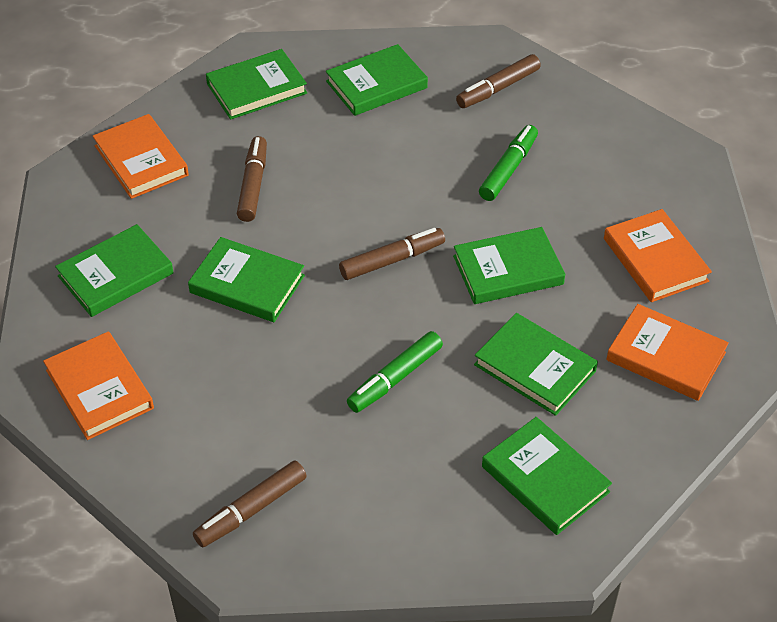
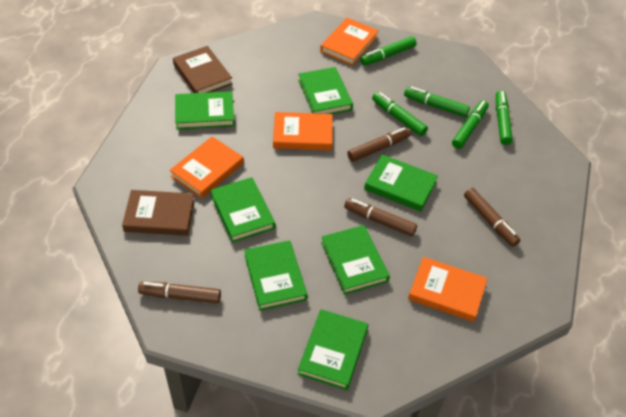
brown book: none = 0 -> [122,190,195,236] [173,46,232,93] = 2
green marker: [347,331,443,413] [479,125,538,201] = 2 -> [360,36,416,66] [372,92,428,136] [404,86,470,117] [452,100,489,149] [496,91,513,145] = 5

